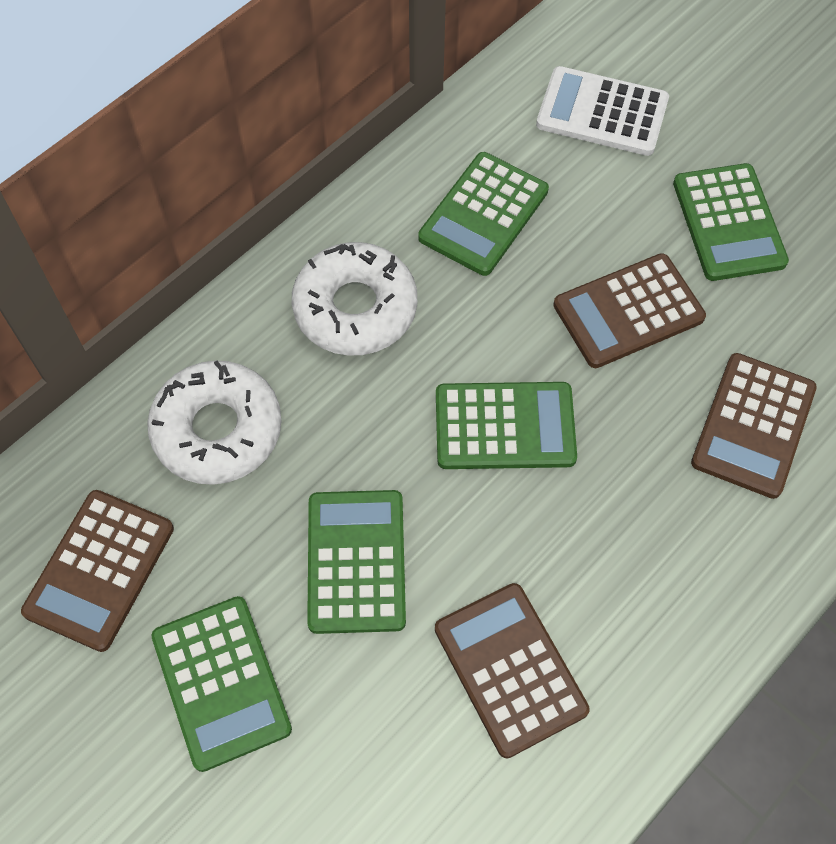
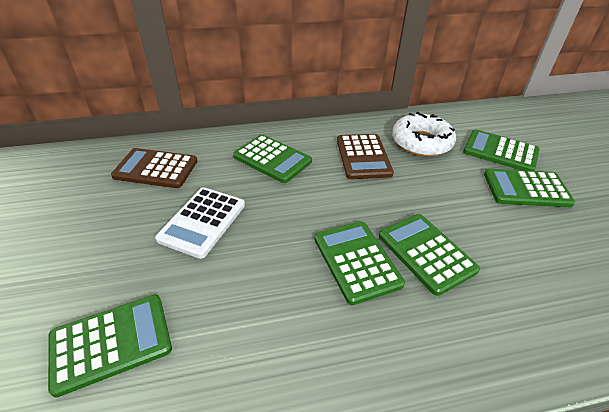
brown calculator: [21,490,174,652] [435,583,590,758] [553,253,706,368] [691,353,817,499] = 4 -> [111,148,197,188] [337,134,394,179] = 2
green calculator: [151,596,292,772] [307,490,406,634] [418,152,549,276] [436,382,577,469] [673,163,789,281] = 5 -> [48,295,172,398] [233,135,312,183] [314,221,405,305] [379,214,480,296] [463,129,540,171] [484,169,575,207] = 6
white donut: [147,360,282,485] [292,242,417,356] = 2 -> [392,112,456,157] = 1

